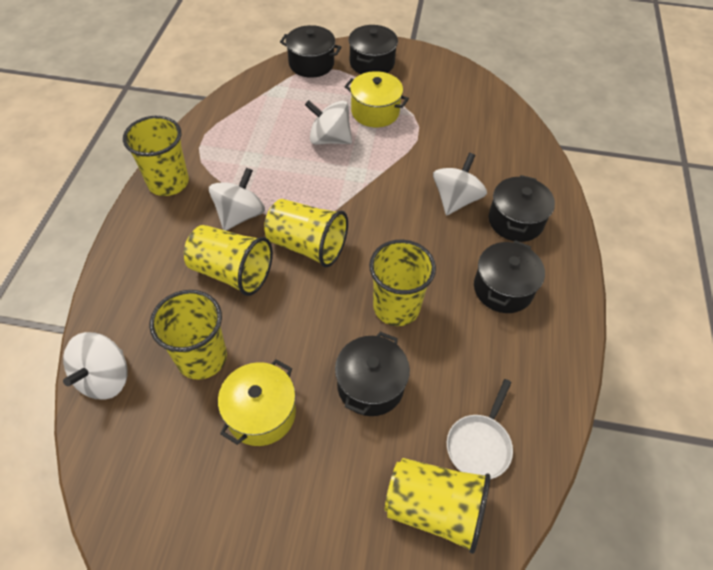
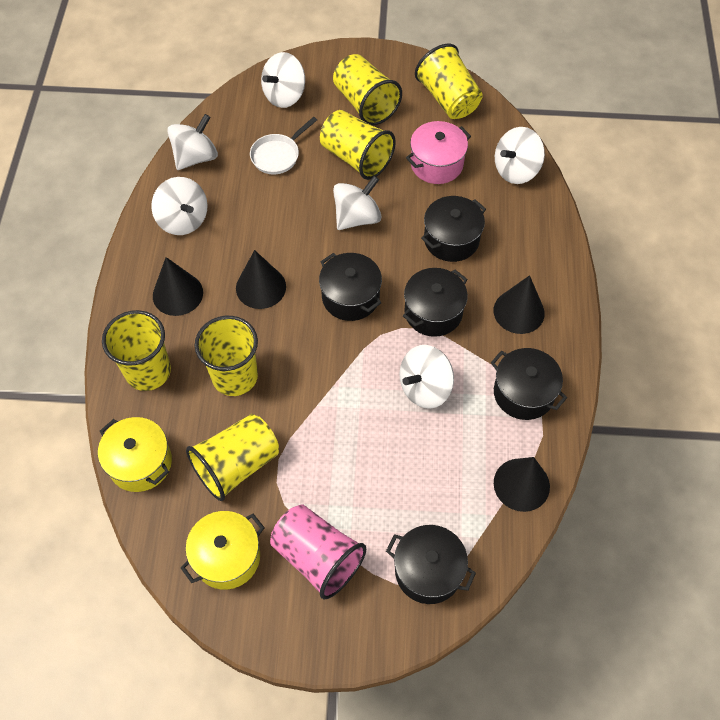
black cone: none = 0 -> [153,257,203,316] [236,250,286,309] [494,275,545,334] [494,457,550,512] = 4
pink cup: none = 0 -> [270,504,366,600] = 1
pink pot: none = 0 -> [406,121,471,184] = 1
white spinning top: [63,332,128,400] [209,167,265,231] [305,100,352,145] [433,153,487,215] = 4 -> [151,177,208,235] [167,114,218,170] [261,52,305,108] [333,176,381,230] [399,345,454,409] [495,127,545,184] = 6

